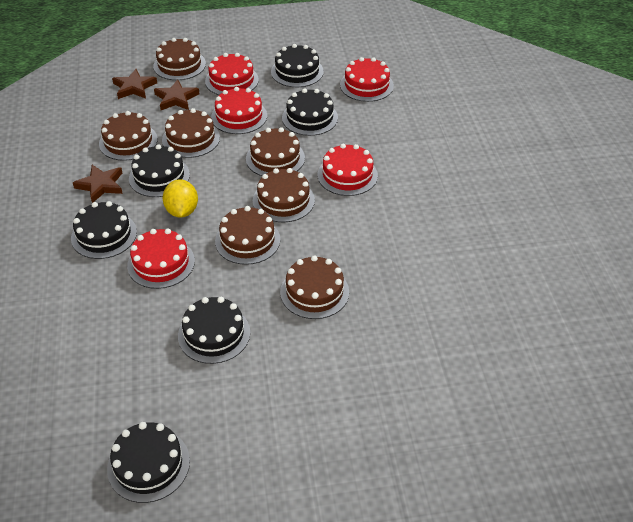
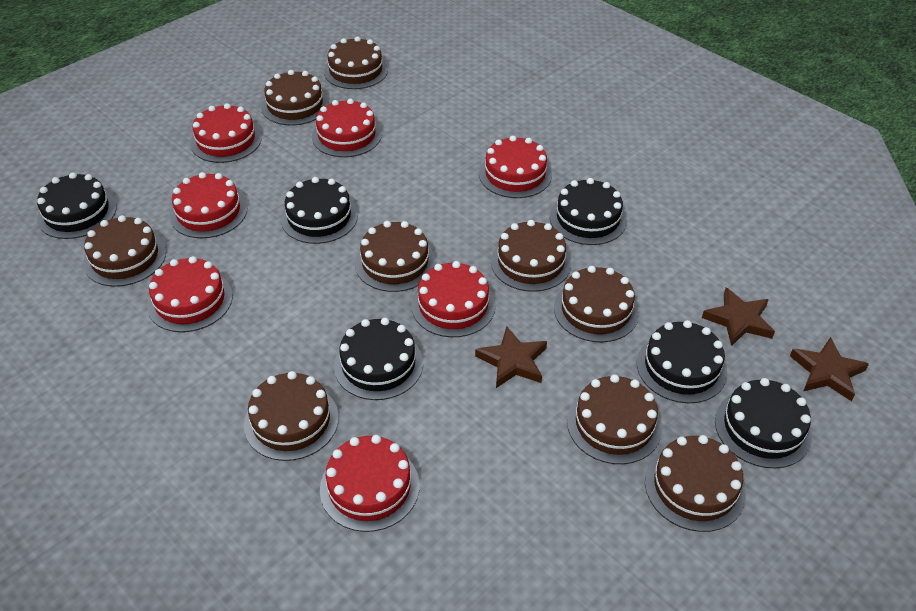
brown cake: [99,111,158,161] [153,38,206,80] [162,108,220,158] [215,206,280,265] [246,127,305,176] [253,168,315,222] [280,255,349,319] = 7 -> [83,215,166,287] [244,371,339,461] [261,70,329,125] [324,37,388,89] [355,221,436,292] [491,220,571,292] [554,266,639,342] [567,374,662,464] [645,435,746,532] = 9
red cake: [127,229,195,289] [205,53,259,95] [211,87,267,134] [318,144,378,196] [340,57,394,102] = 5 -> [147,256,233,332] [170,172,247,238] [190,103,262,163] [312,99,382,157] [320,435,419,532] [412,261,496,337] [479,136,552,198] = 7
yellow lemon: [162,179,198,217] = 1 -> none = 0

